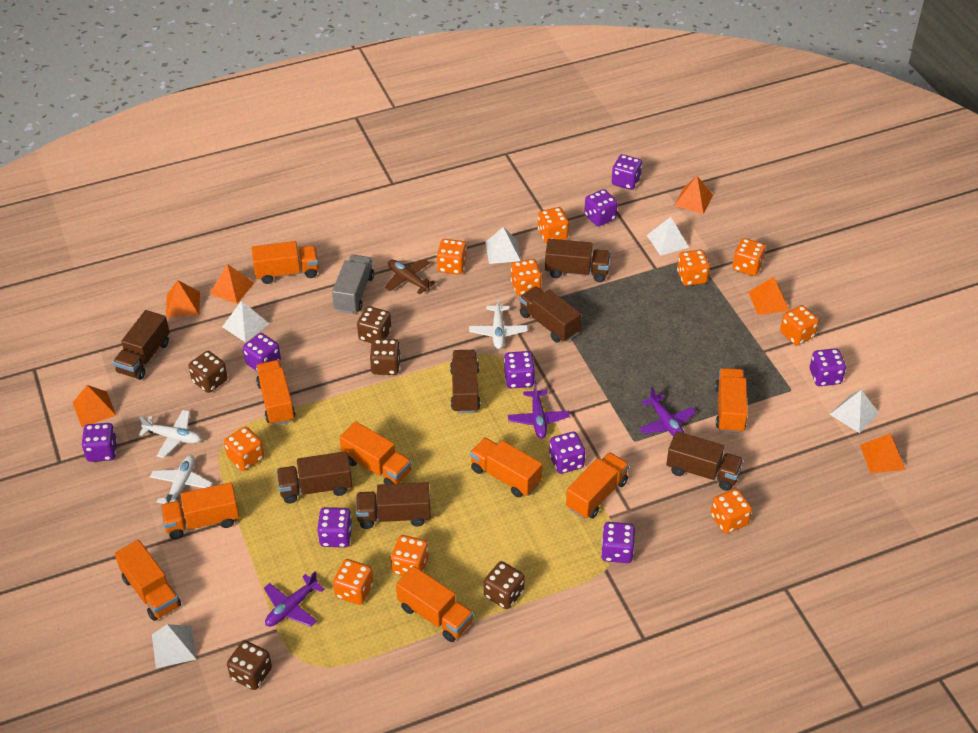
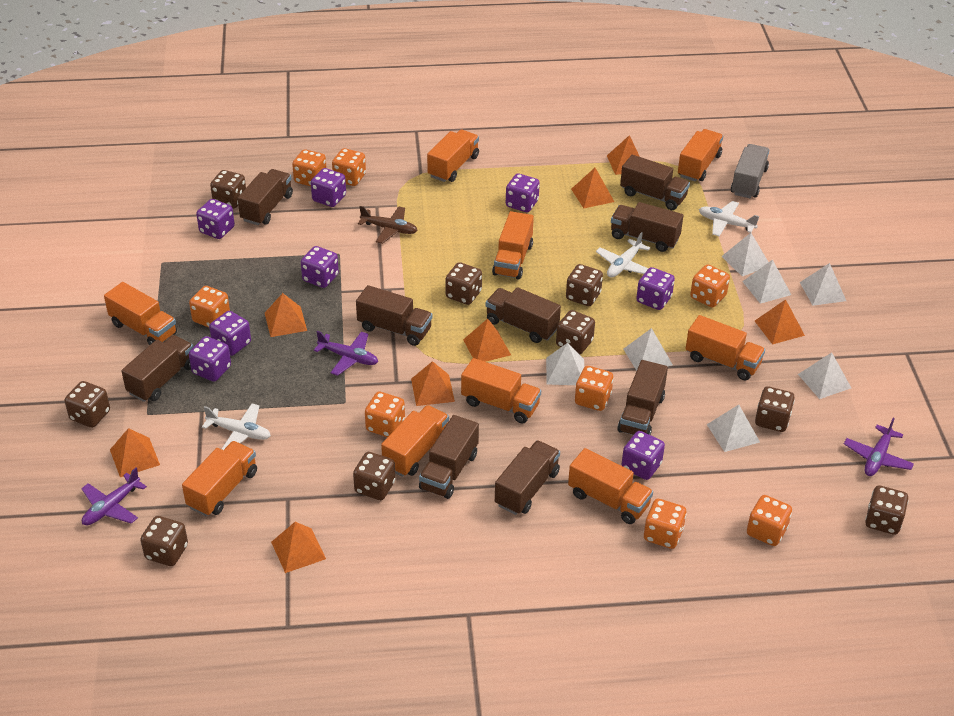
brown dice: [188,351,228,393] [227,640,272,690] [357,306,391,343] [370,339,401,375] [484,561,525,609] = 5 -> [64,381,110,428] [140,516,188,566] [210,170,246,208] [353,452,396,500] [445,262,482,305] [556,310,595,354] [566,264,603,306] [755,386,795,432] [865,485,909,535] = 9
brown truck: [113,310,170,380] [277,451,352,503] [356,482,431,529] [450,350,480,413] [519,286,581,343] [545,239,610,282] [666,431,743,491] = 7 -> [121,335,193,402] [238,169,293,225] [356,285,432,346] [419,415,479,499] [486,287,561,343] [495,440,560,515] [611,202,683,252] [617,360,668,435] [620,155,690,210] = 9
orange dice: [224,427,264,471] [333,559,373,605] [391,535,429,576] [437,239,467,275] [511,259,542,296] [538,207,569,243] [677,250,710,286] [711,489,752,533] [732,238,766,276] [780,305,819,346] = 10 -> [189,286,230,327] [292,149,326,186] [332,148,366,186] [365,392,405,437] [575,366,613,411] [644,498,686,549] [690,264,730,307] [747,495,792,546] = 8
orange pyramid: [73,385,116,427] [166,280,200,318] [209,264,254,304] [674,176,713,214] [749,277,789,315] [860,433,906,473] = 6 -> [110,428,160,477] [265,293,307,337] [271,522,326,573] [411,361,455,406] [463,319,511,362] [571,168,614,208] [607,135,640,175] [755,299,805,345] = 8
purple dice: [81,423,117,462] [243,333,281,371] [317,507,352,547] [504,351,535,388] [549,432,585,474] [584,189,618,226] [601,522,635,563] [612,154,642,190] [810,348,846,386] = 9 -> [189,336,231,382] [196,199,235,239] [209,311,251,356] [301,246,339,288] [311,168,346,207] [506,173,540,212] [621,431,665,480] [636,267,675,310] = 8
white pyramid: [152,624,197,668] [222,301,269,343] [485,227,521,264] [647,217,689,256] [830,390,879,433] = 5 -> [546,343,584,385] [623,328,673,371] [707,405,760,452] [721,233,768,276] [742,260,791,304] [798,352,851,399] [800,263,846,306] = 7

